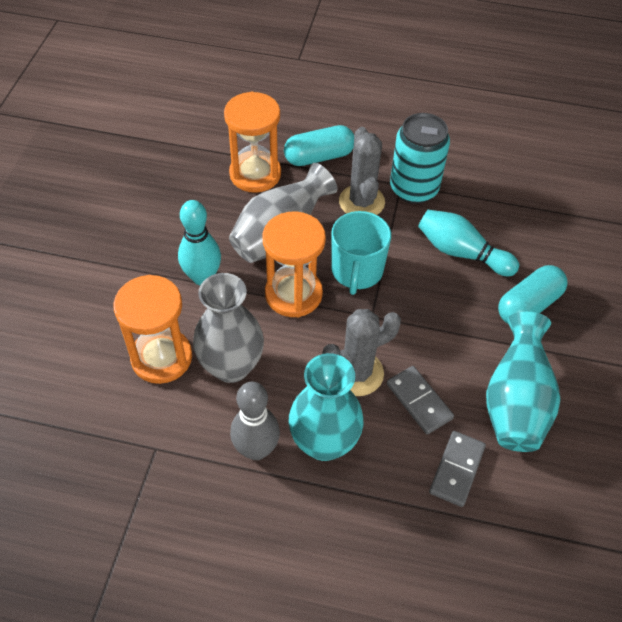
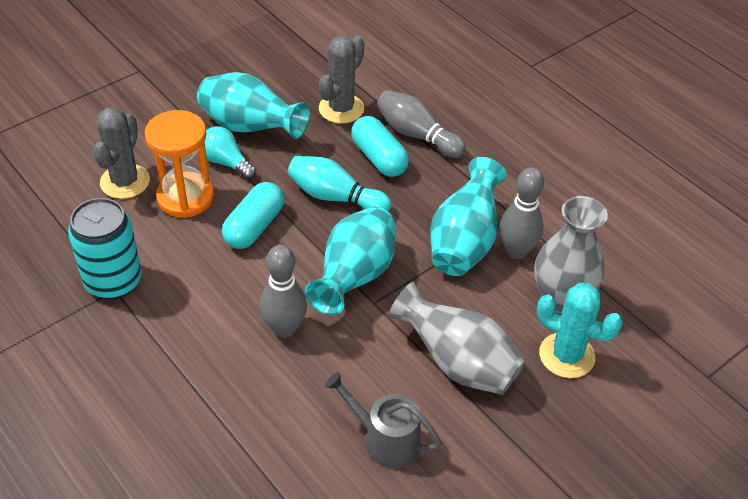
grey bowling pin: [230,382,280,460] = 1 -> [260,245,307,338] [376,90,466,158] [499,168,544,259] = 3
grey domino: [387,366,454,434] [429,431,486,507] = 2 -> none = 0
grey watering can: none = 0 -> [325,372,441,468] = 1
orange hourglass: [113,275,192,384] [224,92,281,193] [262,211,326,317] = 3 -> [144,110,214,218] = 1
turquoise bowling pin: [178,200,221,285] [418,210,519,276] = 2 -> [287,156,391,212] = 1
turquoise cactus: none = 0 -> [537,283,623,378] = 1
turquoise light bulb: none = 0 -> [205,126,256,179] = 1
turquoise mug: [331,211,391,295] = 1 -> none = 0
turquoise vase: [288,353,364,461] [486,312,560,452] = 2 -> [197,72,310,139] [305,207,396,315] [430,157,507,276] = 3

